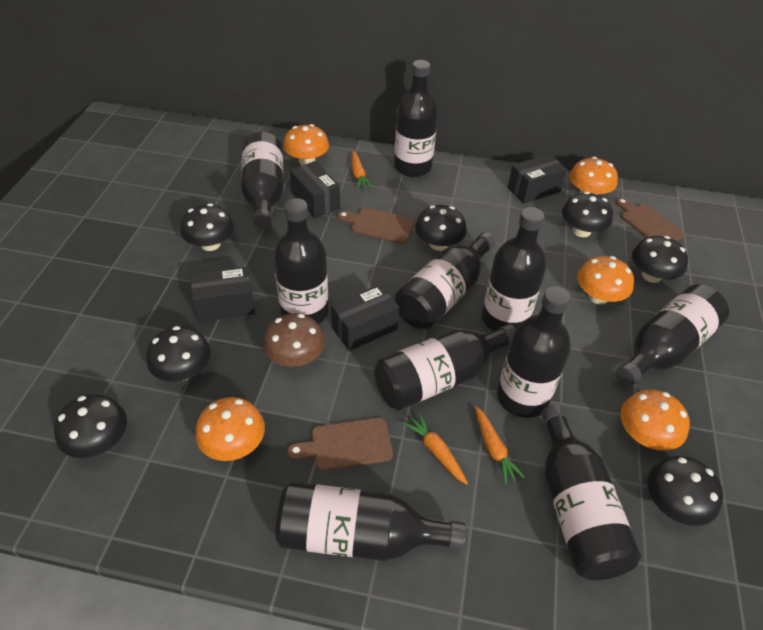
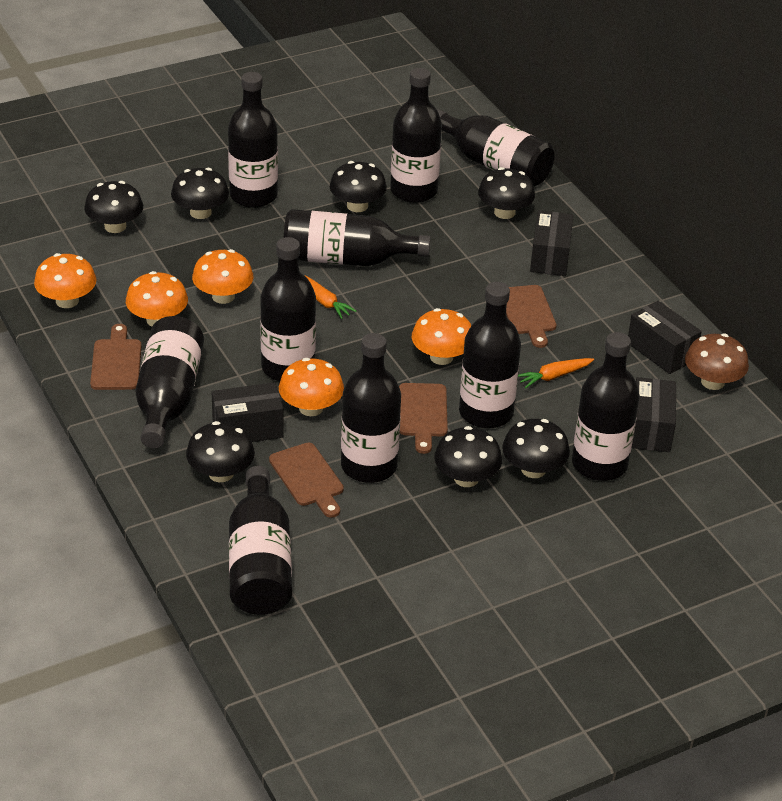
brown cutting board: [287,417,393,471] [337,208,415,243] [616,198,685,241] = 3 -> [90,324,141,390] [269,443,344,518] [399,383,448,454] [506,285,556,348] = 4
orange carrot: [352,151,372,189] [403,413,468,485] [475,406,525,485] = 3 -> [304,275,357,319] [518,358,594,388] = 2

